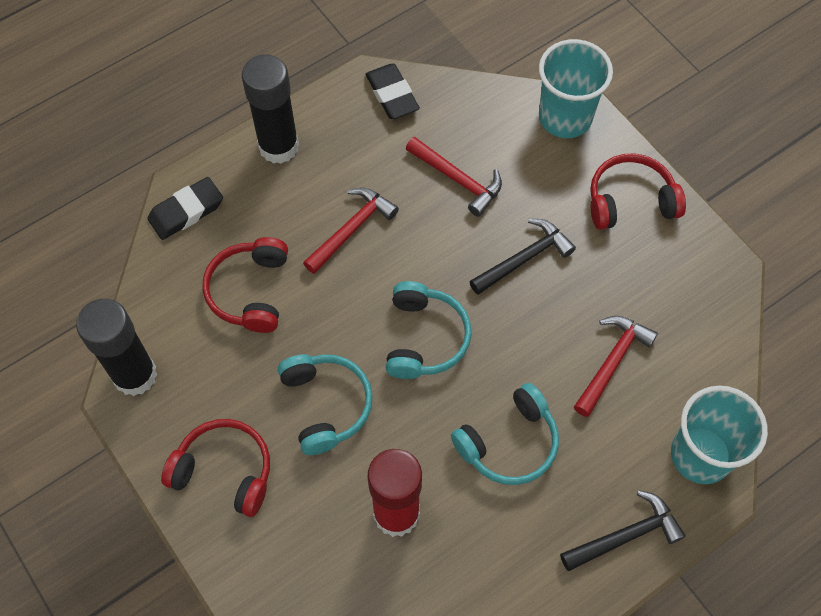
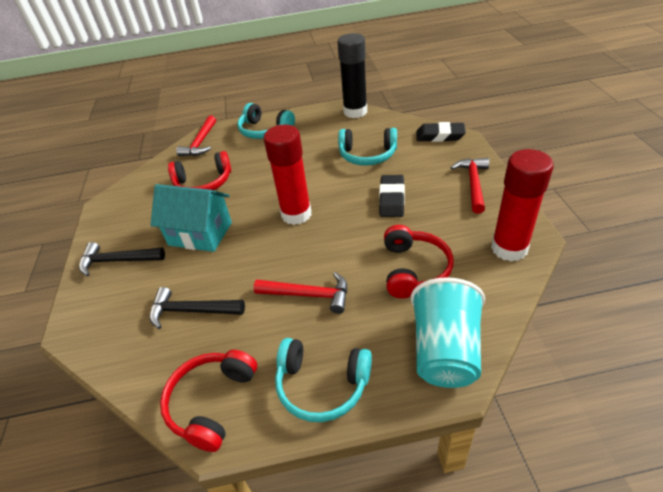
black glue stick: [76,299,157,396] [242,54,299,164] = 2 -> [337,33,367,118] = 1
red glue stick: [368,449,422,537] = 1 -> [263,125,311,225] [491,149,554,261] = 2
turquoise cup: [539,39,613,138] [671,386,768,484] = 2 -> [411,277,485,388] = 1
turquoise house: none = 0 -> [150,184,232,252] = 1

